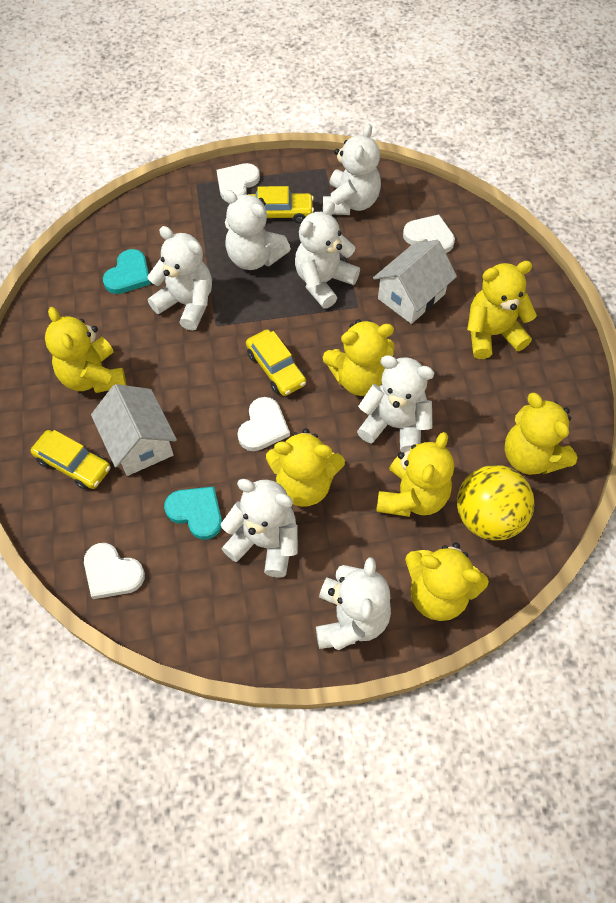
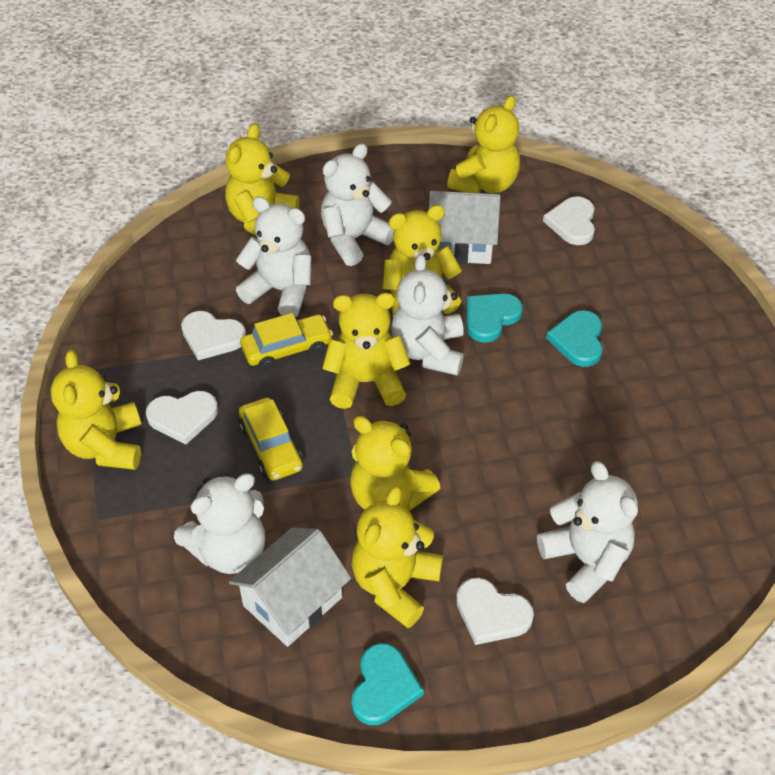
turquoise heart: [103,249,151,294] [164,487,222,539] = 2 -> [352,643,424,725] [467,294,523,343] [546,310,603,367] = 3
white teddy bear: [147,226,212,331] [221,479,298,578] [223,190,291,270] [295,201,360,309] [316,557,391,650] [323,123,381,215] [357,355,435,453] = 7 -> [174,473,265,574] [236,197,311,317] [321,144,394,266] [391,254,464,376] [537,461,638,603] = 5
yellow ball: [457,465,534,541] = 1 -> none = 0
yellow car: [31,430,110,490] [246,329,306,396] [248,186,314,223] = 3 -> [239,397,303,481] [240,313,333,369] = 2

